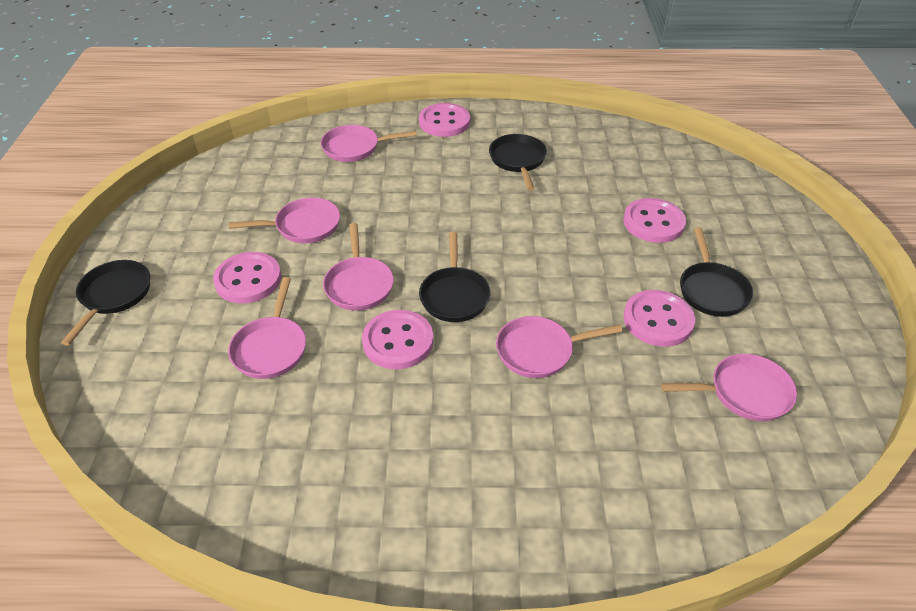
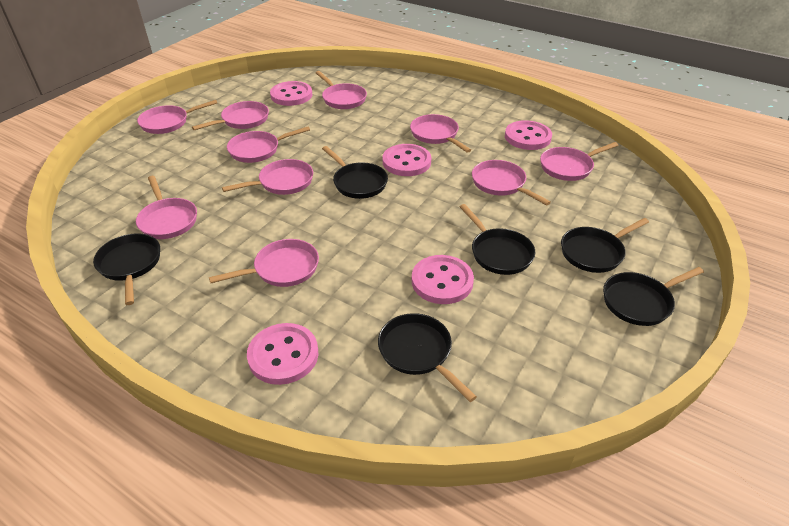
black pan: [61,260,150,345] [419,232,491,322] [489,134,547,191] [680,227,753,317] = 4 -> [93,233,160,305] [322,146,388,199] [378,313,477,402] [460,204,535,275] [561,218,649,273] [603,267,704,326] = 6
pink pan: [228,277,306,379] [229,198,340,243] [321,125,417,162] [323,223,394,311] [496,316,623,378] [661,354,797,421] = 6 -> [136,176,197,239] [137,100,217,134] [192,101,269,130] [209,239,319,287] [222,159,313,195] [227,127,310,163] [315,71,367,109] [410,114,471,153] [472,160,551,205] [540,142,618,181] = 10

